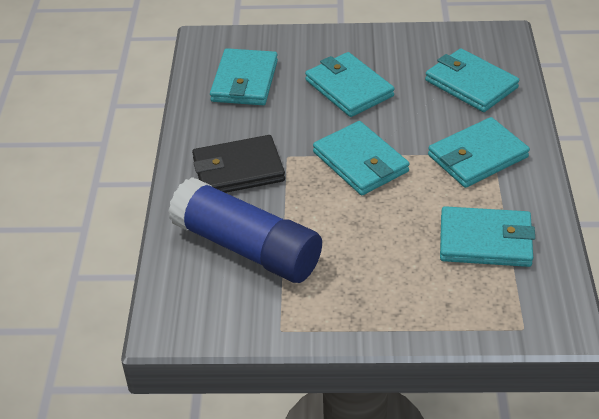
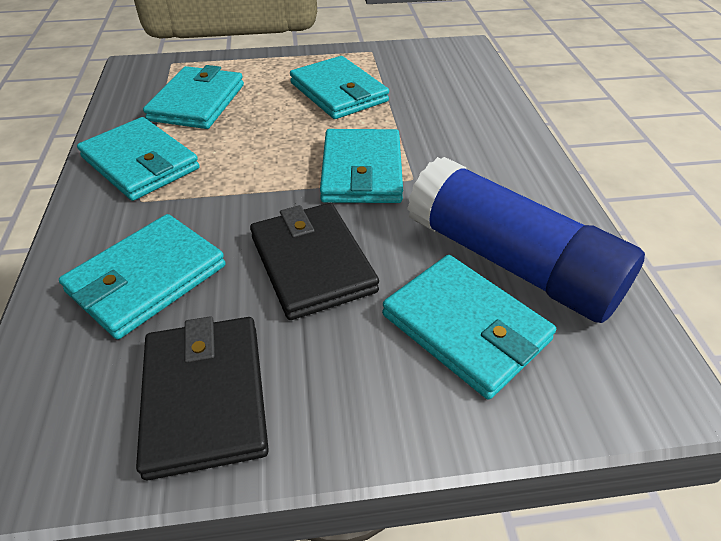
black wallet: [192,135,285,193] = 1 -> [136,316,269,480] [250,203,379,320] = 2

